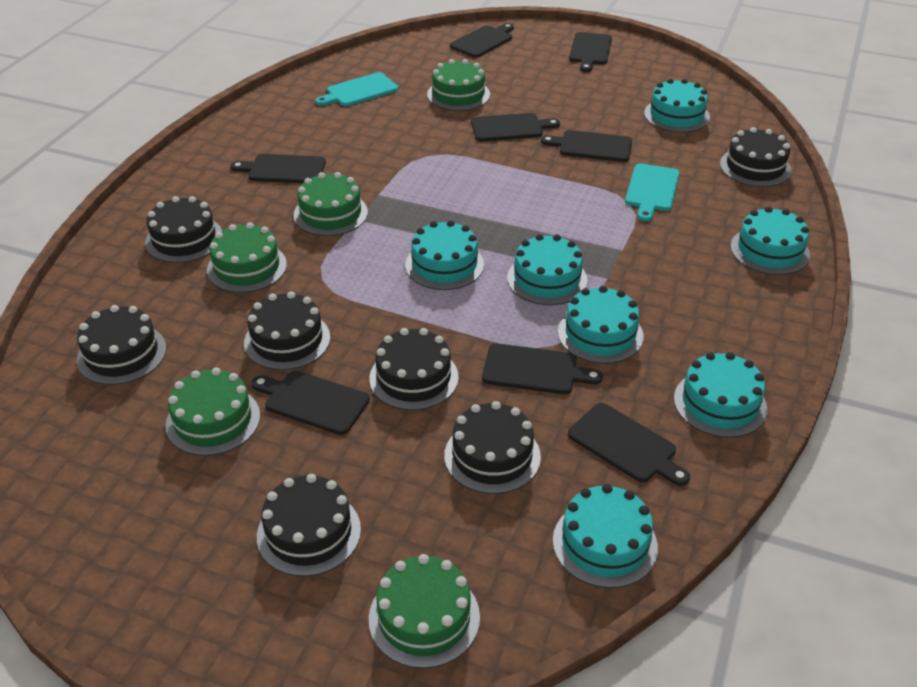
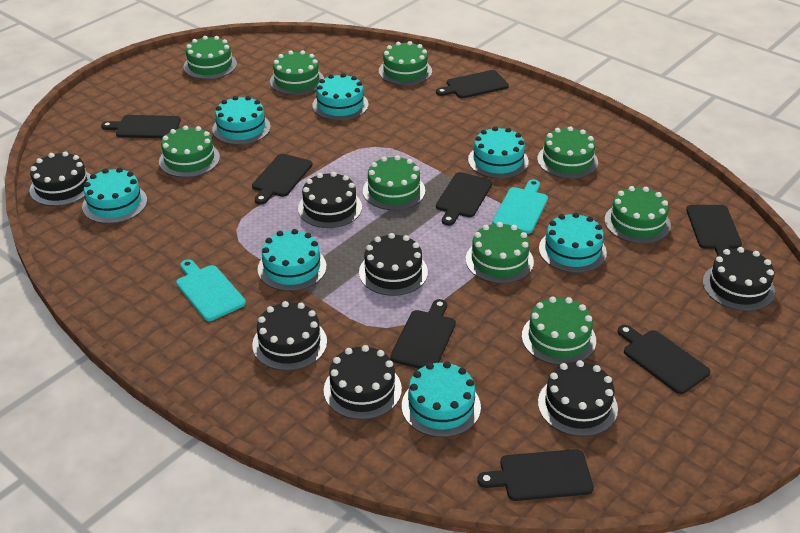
green cake: [165,367,260,456] [207,222,287,293] [293,172,368,236] [369,554,480,669] [427,59,490,111] = 5 -> [159,125,220,178] [183,36,237,79] [270,50,324,95] [363,155,425,210] [379,41,432,85] [466,222,534,284] [522,296,596,365] [537,126,598,179] [604,186,671,244] = 9

